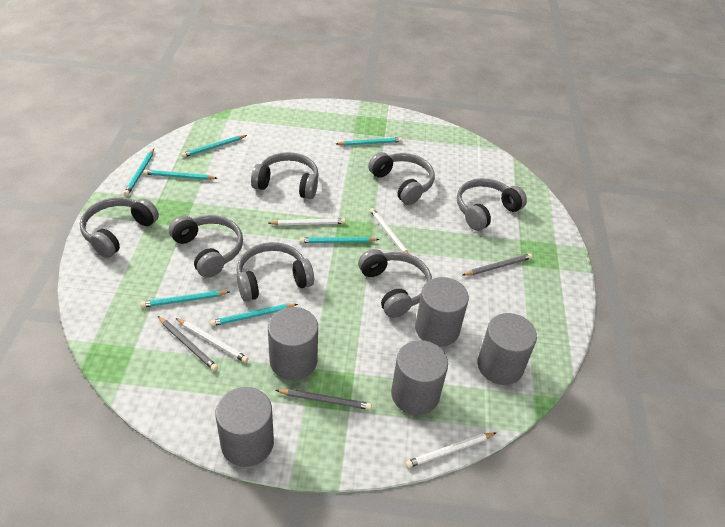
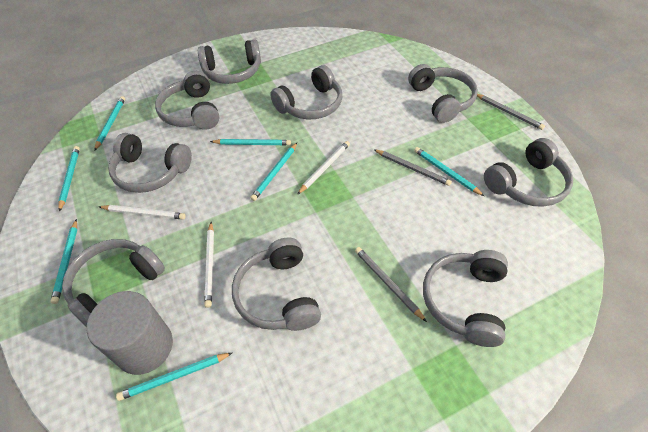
grey cylinder: [215,387,274,467] [268,307,318,380] [391,340,448,415] [415,277,469,347] [477,313,537,385] = 5 -> [87,291,173,375] = 1
grey headphones: [80,197,159,258] [169,215,243,278] [236,242,314,301] [251,152,319,199] [358,249,432,318] [368,152,435,205] [457,178,527,231] = 7 -> [62,239,165,327] [108,133,192,193] [155,71,219,130] [198,39,261,84] [232,238,321,331] [270,65,342,119] [408,64,478,123] [423,250,508,347] [484,138,573,207] = 9
white pencil: [176,318,249,363] [269,218,346,225] [370,208,409,254] [405,432,496,468] = 4 -> [99,205,186,220] [204,222,214,308] [297,141,350,195] = 3

